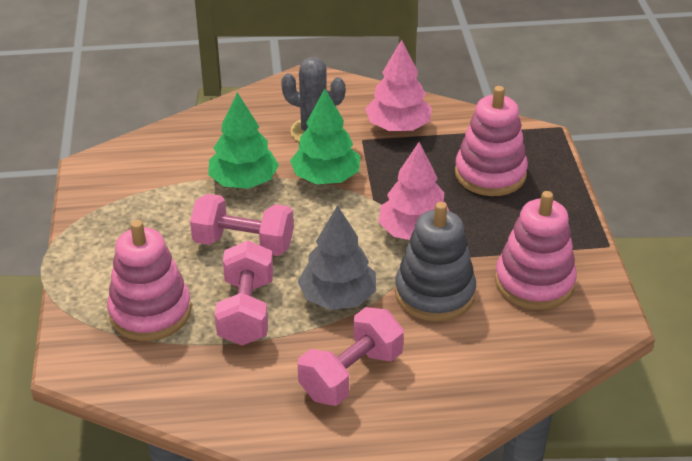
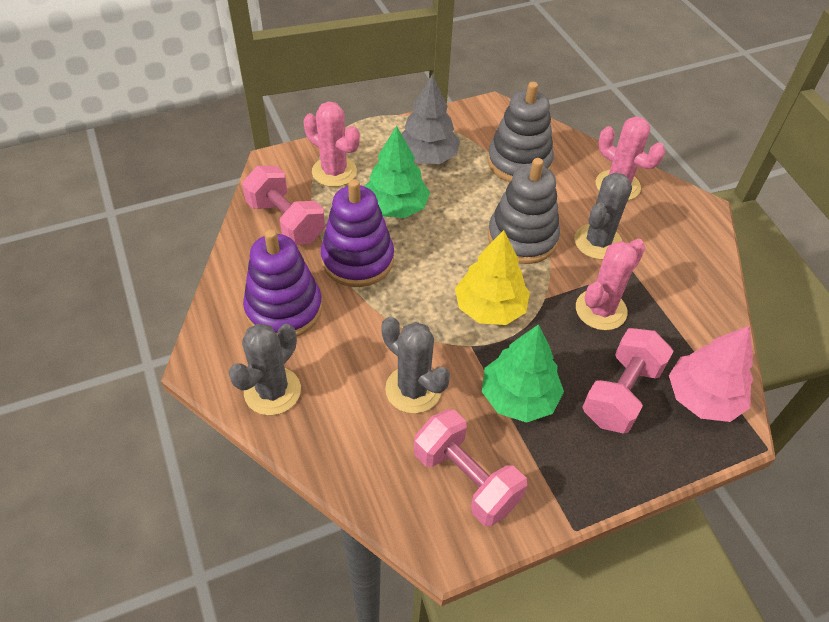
grey cactus: [281,57,345,142] = 1 -> [229,323,301,415] [381,317,450,414] [574,172,632,260] = 3
grey stacking toy: [395,202,476,322] = 1 -> [488,82,554,182] [488,158,560,264] = 2
pink cactus: none = 0 -> [304,101,360,187] [576,239,646,330] [596,116,665,201] = 3
pink stacking toy: [107,220,191,341] [455,86,528,196] [495,191,577,310] = 3 -> none = 0
pink tree: [365,40,432,131] [378,142,449,240] = 2 -> [669,325,754,422] = 1
purple stacking toy: none = 0 -> [243,230,322,336] [321,179,394,287] = 2
yellow tree: none = 0 -> [455,230,530,325] = 1

